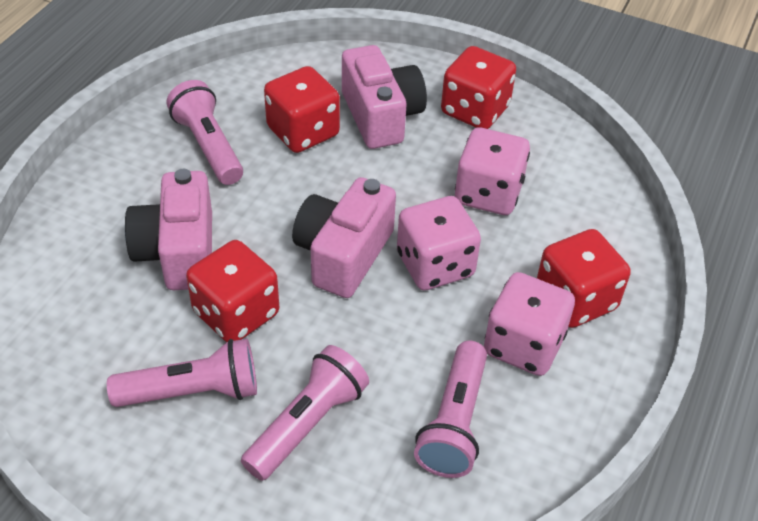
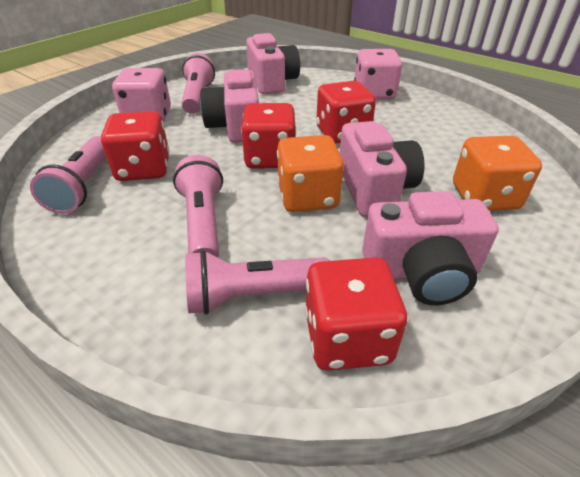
orange dice: none = 0 -> [277,135,344,212] [453,136,542,211] = 2
pink camera: [125,169,212,290] [292,177,396,298] [342,45,427,149] = 3 -> [200,66,259,143] [246,33,300,94] [340,121,425,217] [362,191,499,305] = 4
pink dice: [397,196,481,290] [455,127,530,215] [484,272,575,376] = 3 -> [112,68,171,122] [354,49,402,100] = 2

